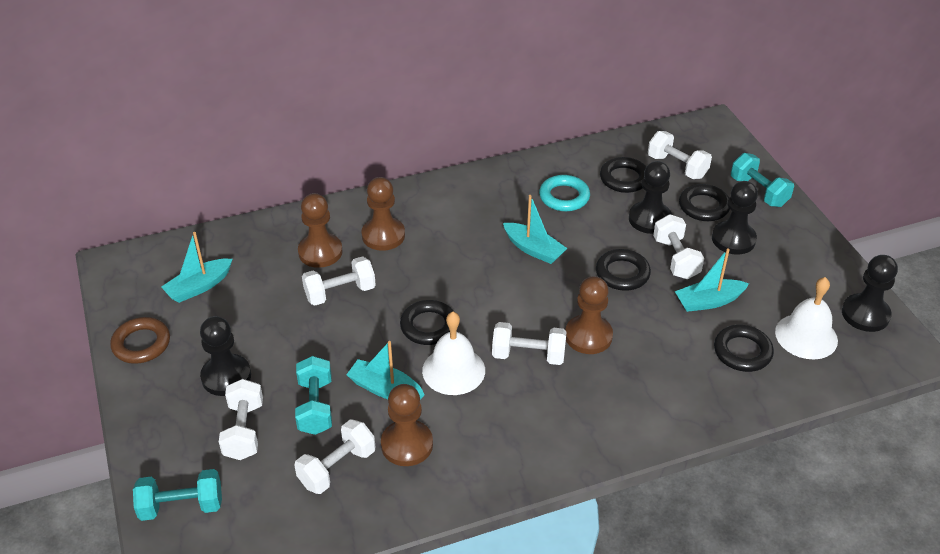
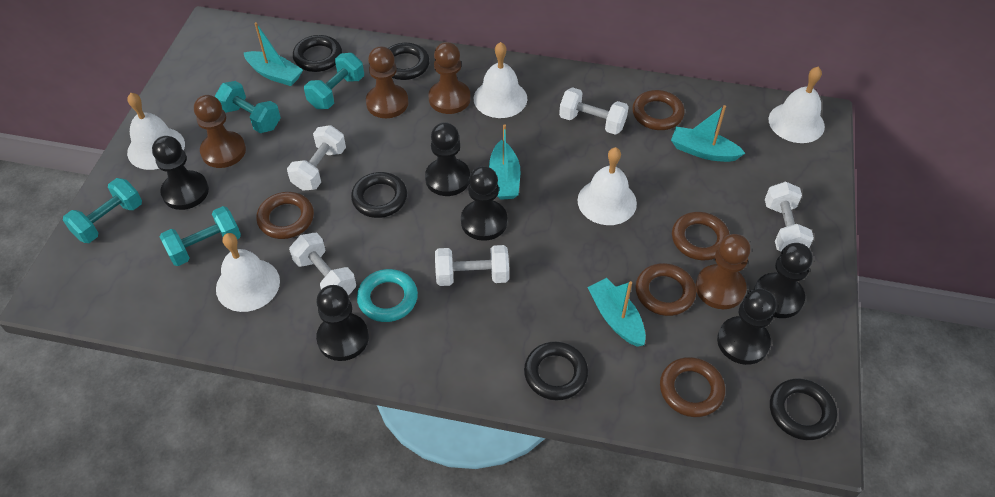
black pawn: [200,316,251,396] [629,161,672,234] [712,181,758,255] [842,255,898,332] = 4 -> [152,136,209,210] [316,285,369,361] [425,122,470,196] [461,166,507,241] [717,288,776,365] [754,243,813,318] = 6
brown ring: [110,317,170,364] = 1 -> [256,192,314,239] [632,90,685,130] [635,263,696,316] [660,357,725,417] [672,212,730,260] = 5
turquoise dumbbell: [133,469,222,521] [295,356,332,435] [731,153,794,207] = 3 -> [63,178,142,243] [160,206,241,266] [215,81,281,133] [304,53,364,109] = 4
white bell: [422,312,485,395] [775,277,838,359] = 2 -> [127,93,185,170] [216,233,280,312] [474,42,527,118] [578,147,637,225] [769,67,825,143] = 5
white dumbbell: [219,379,263,460] [294,419,375,494] [302,256,376,306] [492,322,567,365] [648,131,712,179] [653,214,704,279] = 6 -> [287,125,346,191] [289,233,356,296] [435,245,509,286] [559,87,629,135] [765,181,814,252] = 5

